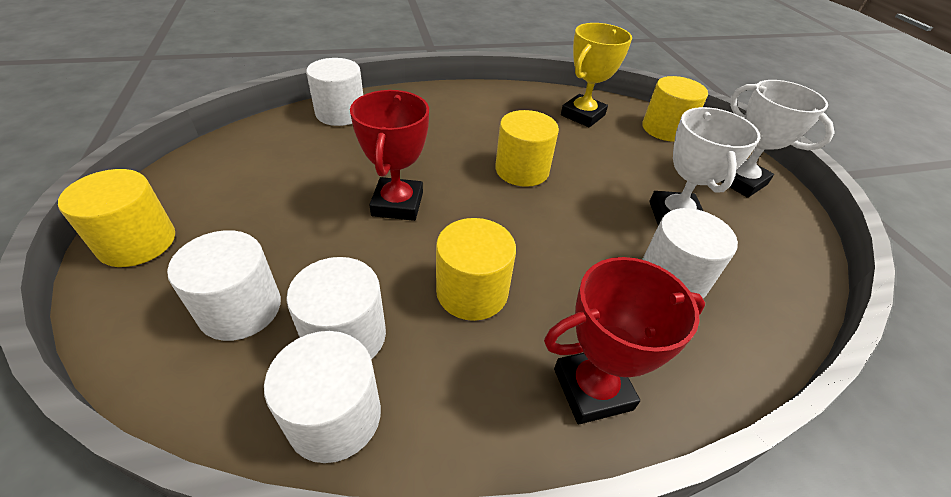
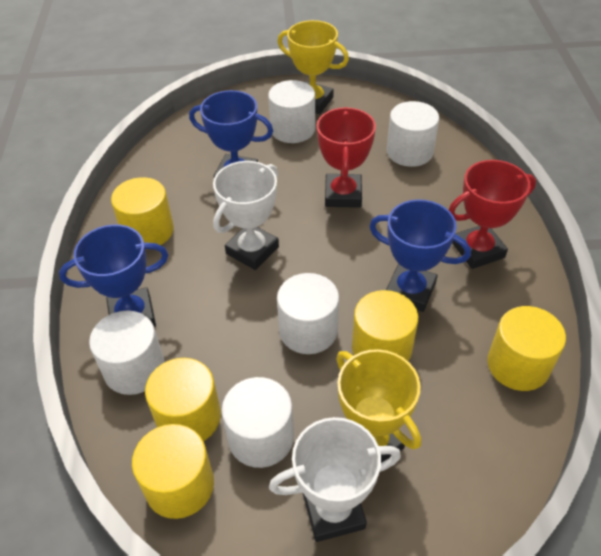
blue trophy: none = 0 -> [59,224,168,327] [189,90,273,177] [369,199,471,312] = 3
yellow cylinder: [58,169,175,267] [436,218,516,321] [495,110,559,187] [642,76,708,142] = 4 -> [111,177,174,245] [132,424,214,519] [145,358,221,441] [352,290,418,361] [487,306,566,391] = 5
yellow trophy: [561,23,632,127] = 1 -> [278,20,349,114] [336,349,421,463] = 2

